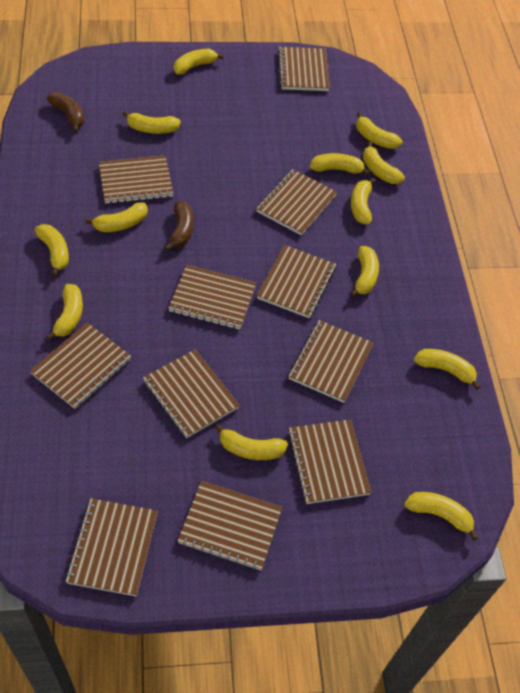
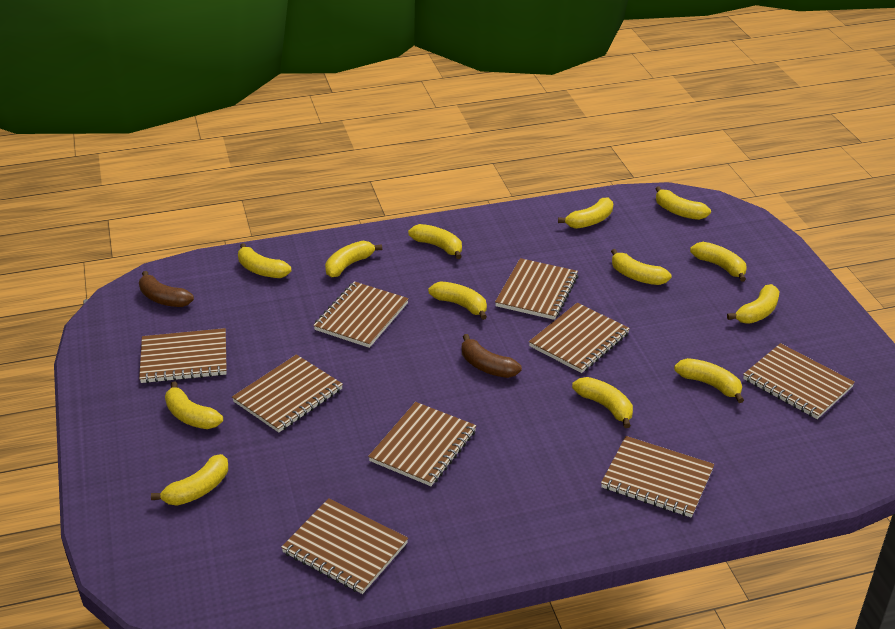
brown notebook: [30,323,131,409] [65,498,158,596] [99,155,173,204] [143,349,240,438] [168,265,256,330] [177,481,282,570] [256,169,337,236] [256,245,336,318] [278,47,330,91] [288,419,371,504] [289,320,374,403] = 11 -> [139,328,227,383] [232,354,343,433] [281,498,408,594] [313,281,409,348] [368,402,476,486] [495,258,578,320] [529,303,630,373] [601,436,714,518] [743,343,855,419] = 9

